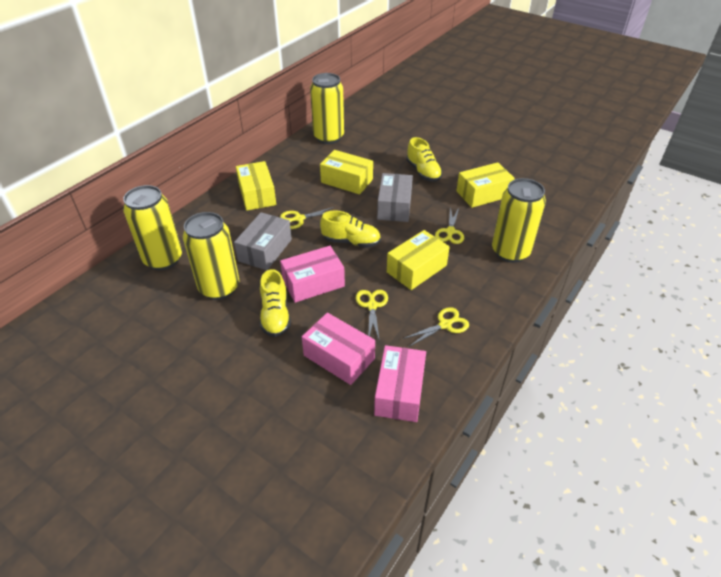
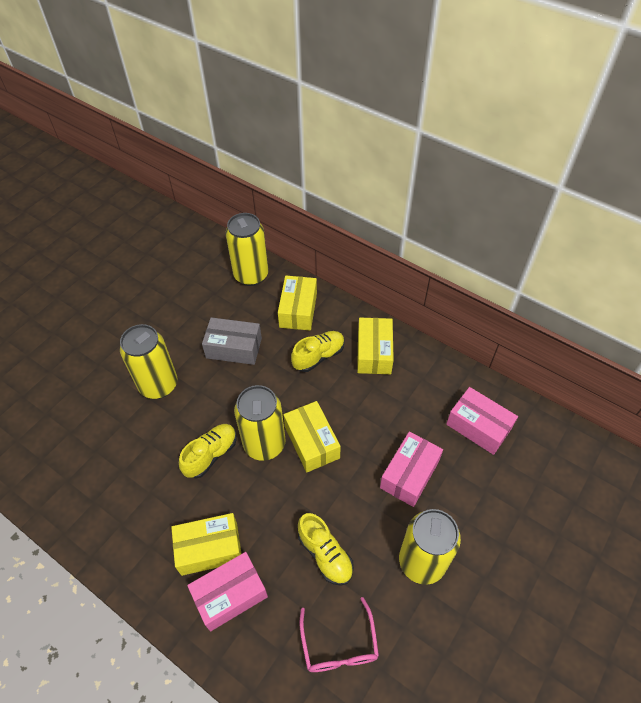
grey box: [234,212,292,270] [377,173,413,222] = 2 -> [202,317,262,365] = 1
pink glasses: none = 0 -> [299,597,379,672] = 1
yellow scissors: [280,207,334,229] [356,290,388,339] [403,307,469,347] [435,206,464,244] = 4 -> none = 0

